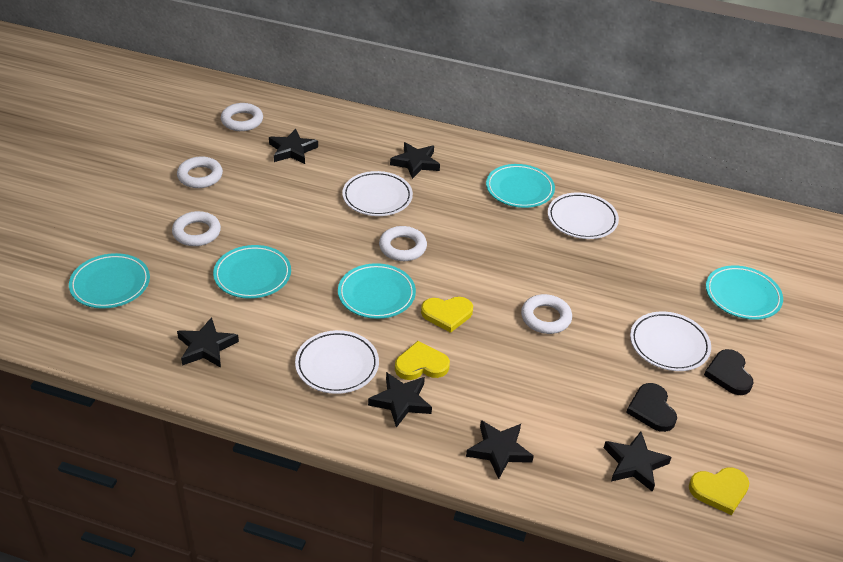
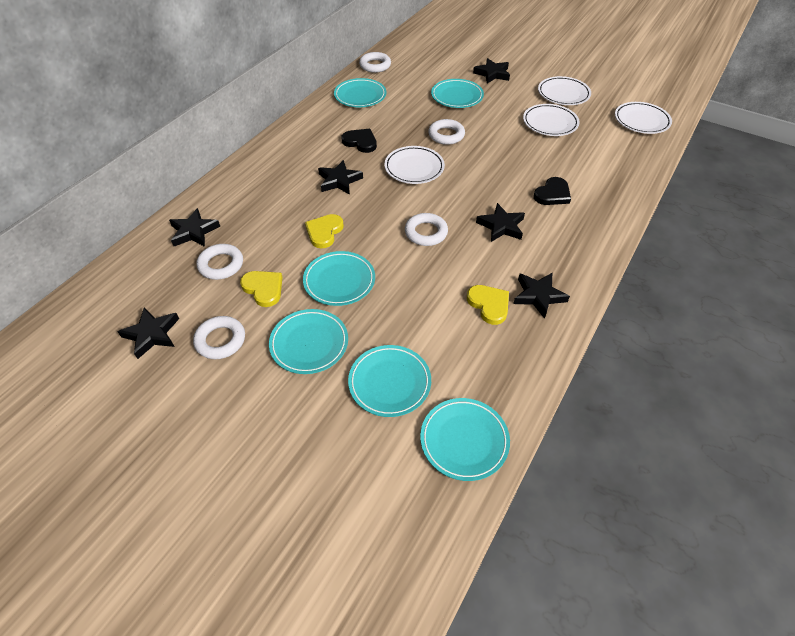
turquoise plate: [69,253,150,309] [213,245,291,299] [338,263,416,319] [486,164,555,208] [706,265,783,320] = 5 -> [269,309,348,374] [303,251,375,306] [334,78,386,107] [348,345,431,417] [420,398,510,481] [431,79,484,108] = 6

